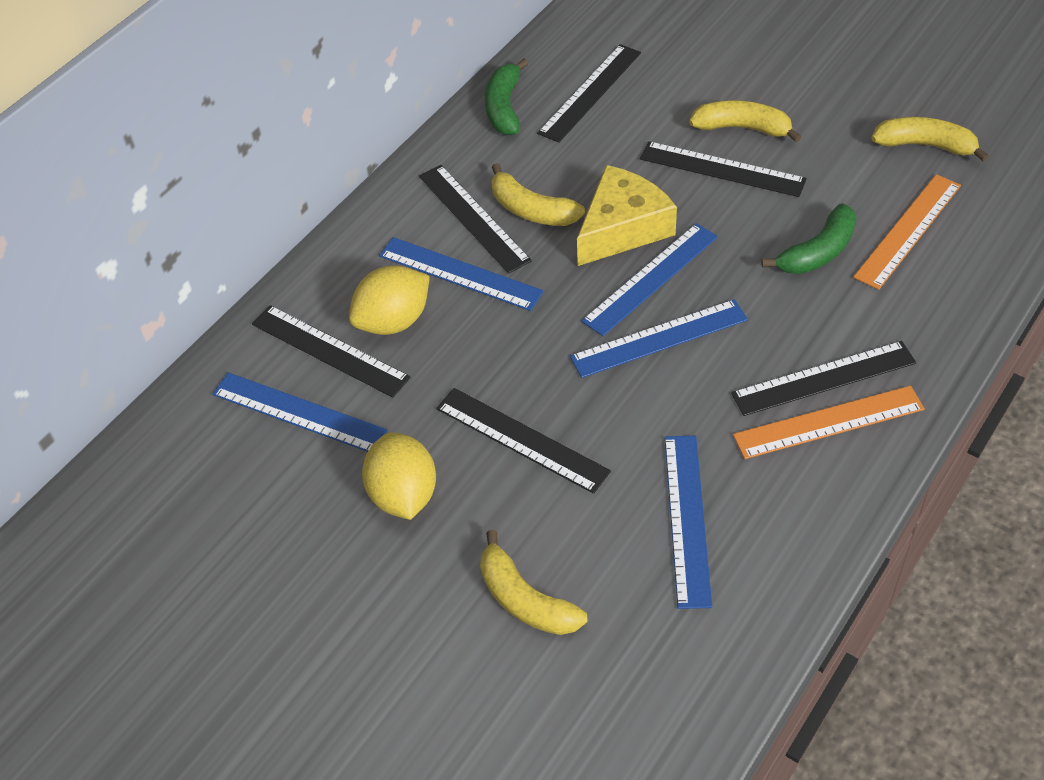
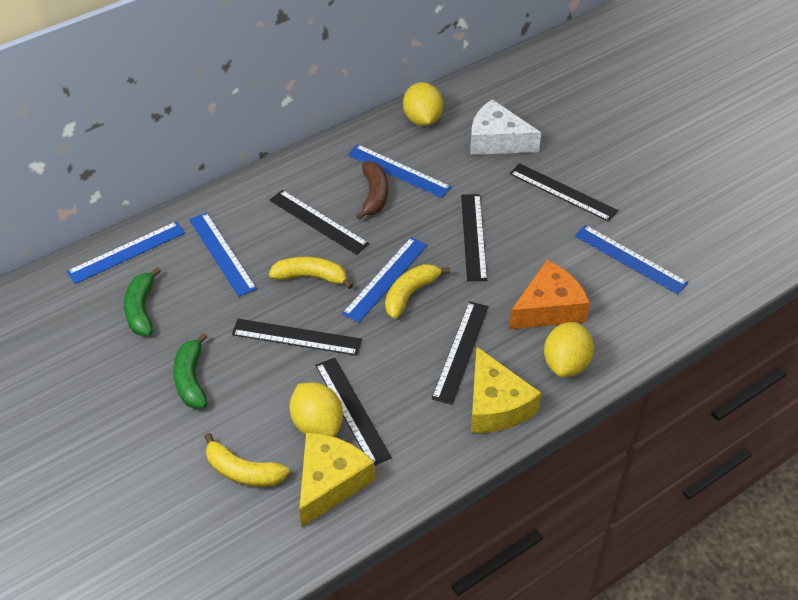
brown banana: none = 0 -> [356,161,388,220] = 1
orange cheese: none = 0 -> [509,260,590,329] = 1
orange ruler: [733,386,925,459] [853,174,961,290] = 2 -> none = 0
white cheese: none = 0 -> [470,99,541,155] = 1
yellow banana: [480,530,587,635] [491,163,585,226] [689,100,801,142] [871,117,989,162] = 4 -> [204,433,290,487] [269,256,353,289] [385,264,451,319] = 3
yellow cheese: [577,165,677,266] = 1 -> [299,432,375,527] [471,347,541,433] = 2
yellow lemon: [349,266,430,335] [362,432,436,520] = 2 -> [290,382,343,437] [403,82,443,126] [544,322,594,377] = 3

